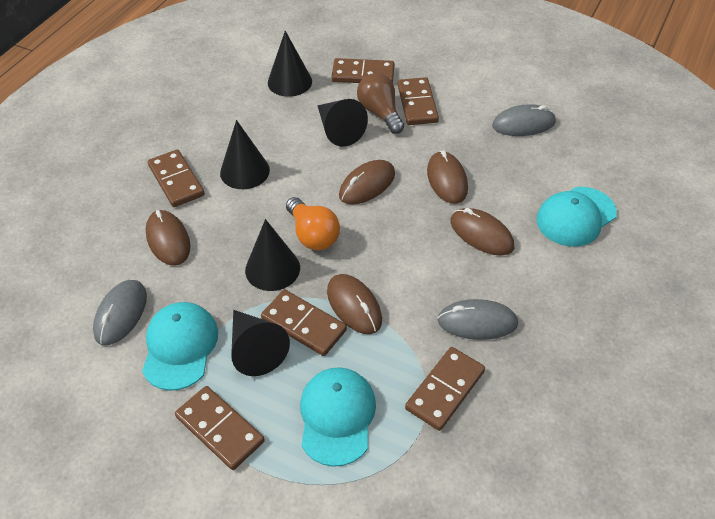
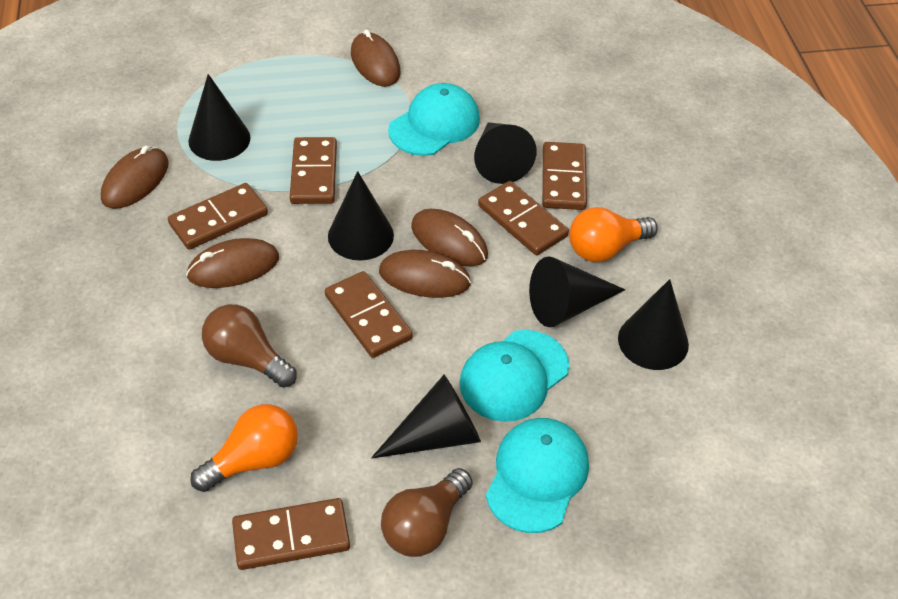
black cone: [220,120,270,189] [231,310,290,376] [245,219,300,291] [268,31,312,97] [317,99,368,147] = 5 -> [188,74,251,161] [328,171,394,261] [371,375,481,459] [474,122,537,184] [529,256,625,327] [618,279,689,370] = 6
brown light bulb: [357,73,404,134] = 1 -> [202,304,297,388] [381,468,473,557] = 2
grey mouse: [93,280,147,346] [437,299,518,340] [492,104,556,136] = 3 -> none = 0
orange light bulb: [286,197,340,250] = 1 -> [190,404,298,492] [569,207,658,262] = 2

